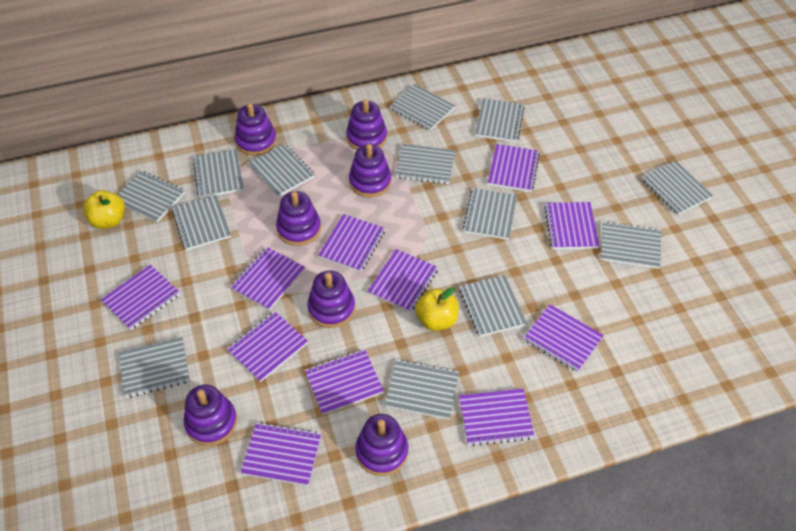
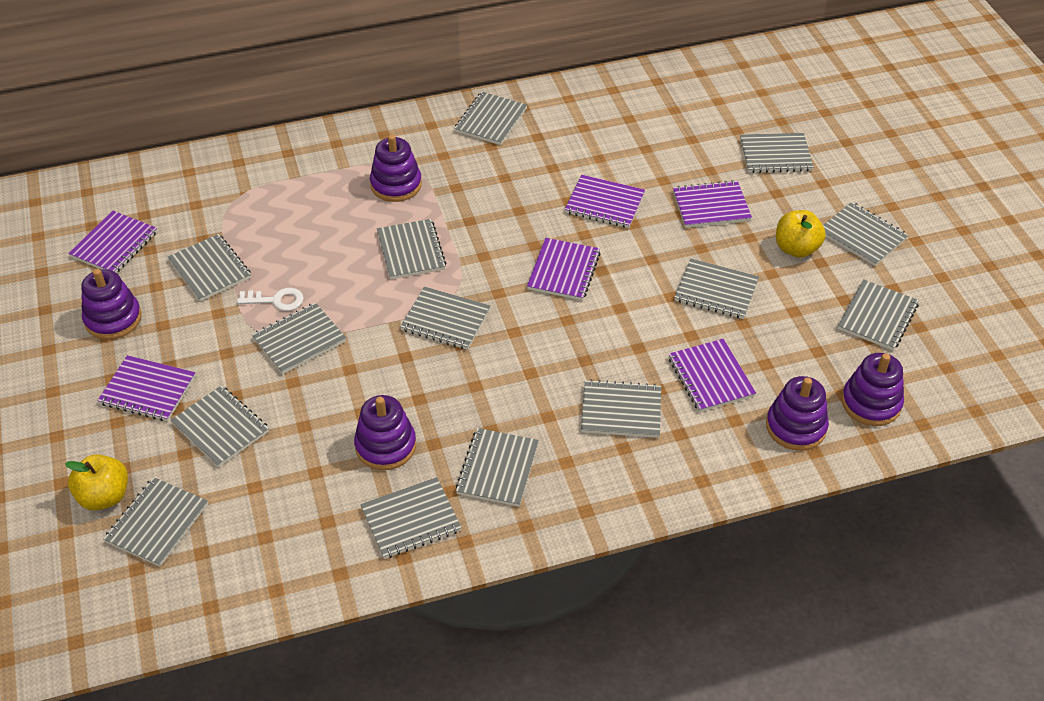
grey notebook: [117,171,185,222] [119,337,190,398] [172,195,231,251] [193,149,244,198] [248,144,315,197] [385,360,459,419] [390,84,455,131] [395,144,455,184] [459,275,527,337] [463,188,517,240] [475,98,524,142] [600,221,661,269] [642,161,713,215] = 13 -> [103,477,208,567] [168,234,251,301] [170,385,269,467] [252,302,346,374] [360,477,462,559] [377,219,446,279] [400,286,491,350] [454,92,527,145] [456,428,539,507] [581,379,661,438] [674,259,759,319] [740,133,814,173] [823,202,908,266] [837,279,919,350] = 14
purple notebook: [101,265,180,330] [227,312,308,382] [230,247,305,310] [241,422,321,486] [305,349,384,415] [318,214,385,272] [368,249,438,312] [459,389,535,446] [488,144,540,192] [524,304,604,372] [544,202,599,249] = 11 -> [68,211,157,273] [97,355,196,421] [527,238,600,300] [565,175,645,228] [668,339,756,412] [673,180,752,228] = 6
purple stacking toy: [184,385,237,446] [235,103,276,156] [276,191,321,246] [307,270,355,328] [346,99,387,150] [349,144,391,197] [355,414,408,476] = 7 -> [81,269,142,340] [354,395,416,470] [370,135,422,202] [766,376,829,451] [842,353,904,426] = 5
white key: none = 0 -> [237,288,304,311] = 1

